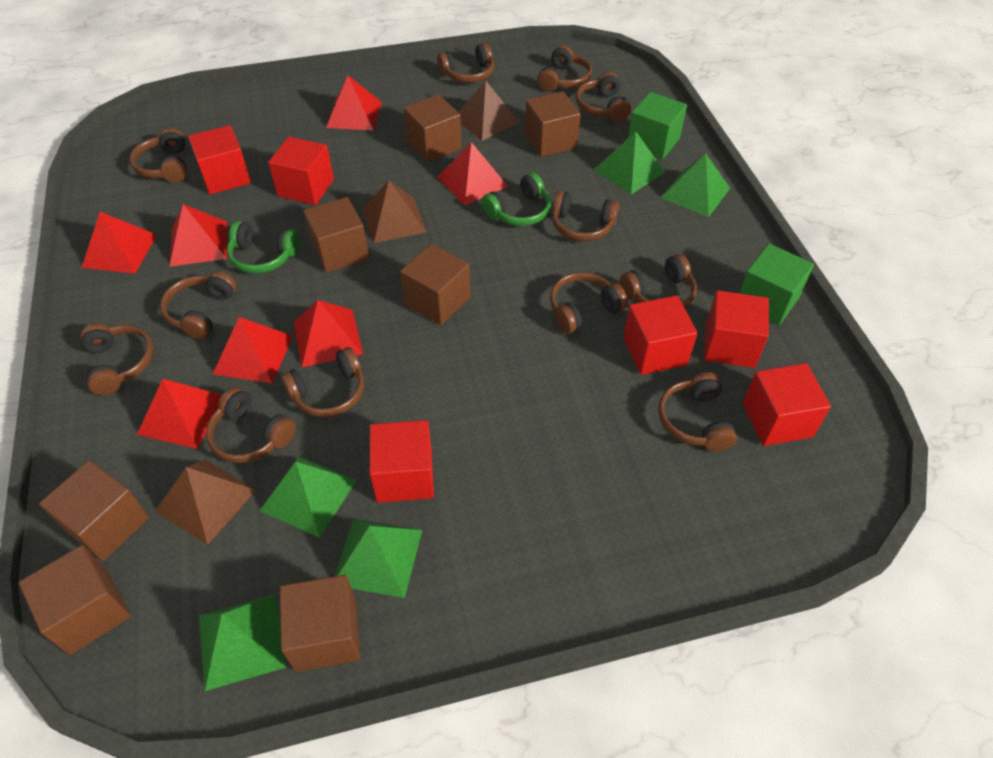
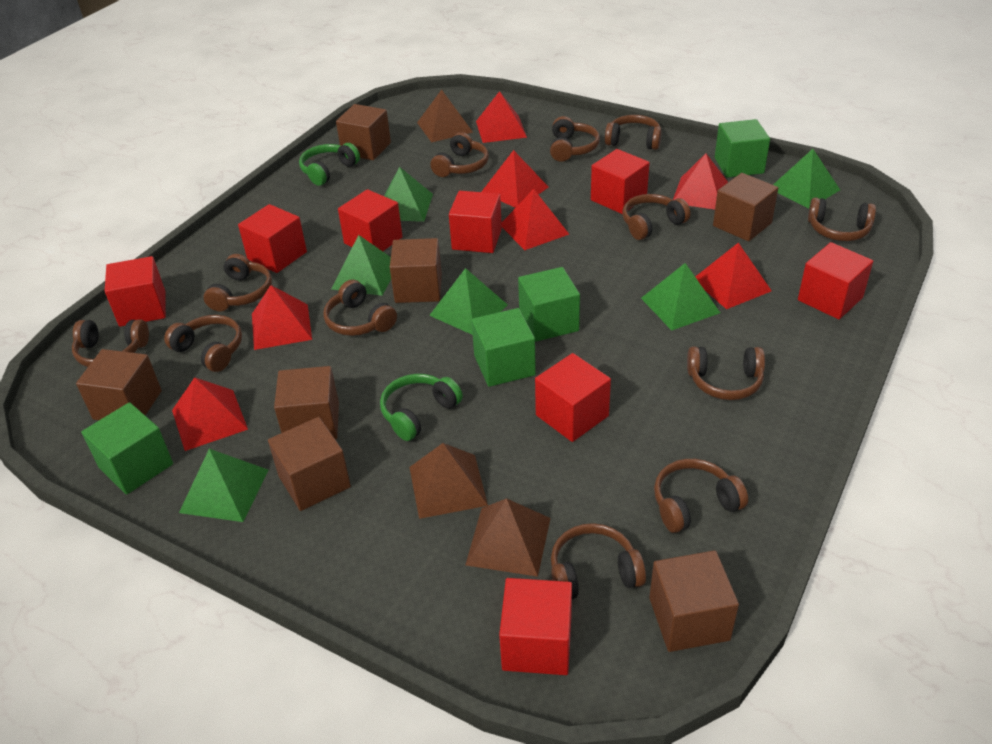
green cube: [628,92,687,160] [739,244,814,325] = 2 -> [81,402,173,495] [472,308,536,387] [518,267,580,342] [715,119,770,178] = 4
green pyramid: [199,594,286,691] [260,456,357,538] [335,518,422,598] [594,131,665,195] [661,153,730,217] = 5 -> [179,449,269,522] [331,235,391,296] [385,167,433,222] [429,268,508,335] [641,263,720,330] [773,149,840,209] = 6
red cube: [188,125,251,194] [268,137,334,205] [369,420,434,503] [623,295,698,375] [704,290,769,368] [743,363,831,446] = 6 -> [105,256,166,327] [238,204,307,273] [338,189,403,251] [449,191,502,253] [499,578,572,675] [535,353,611,442] [591,149,650,214] [798,242,873,319] = 8

